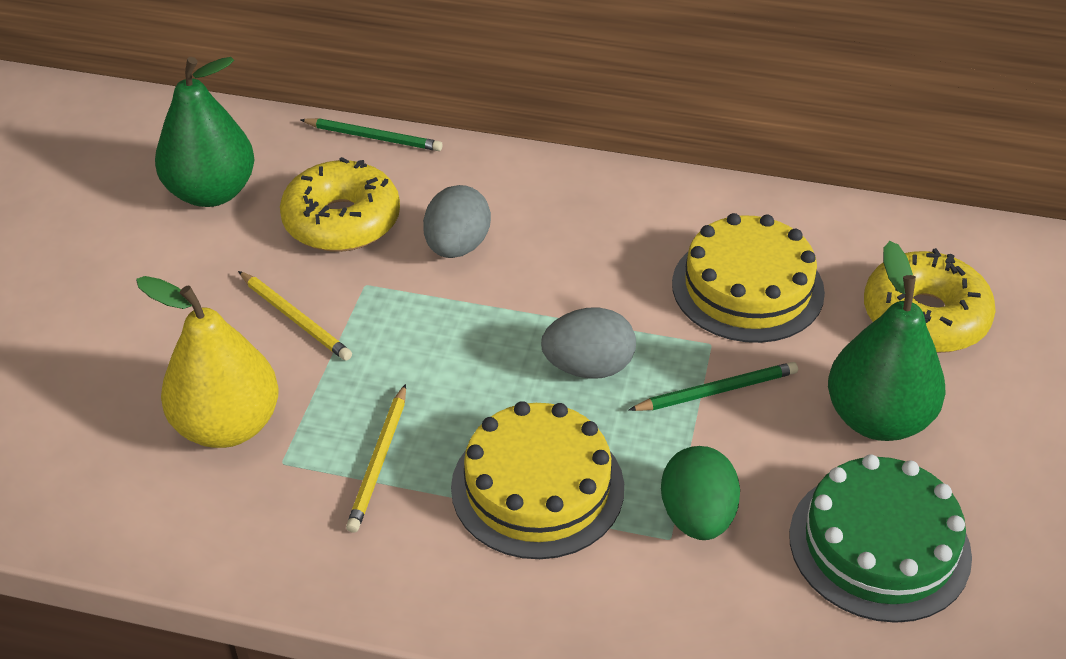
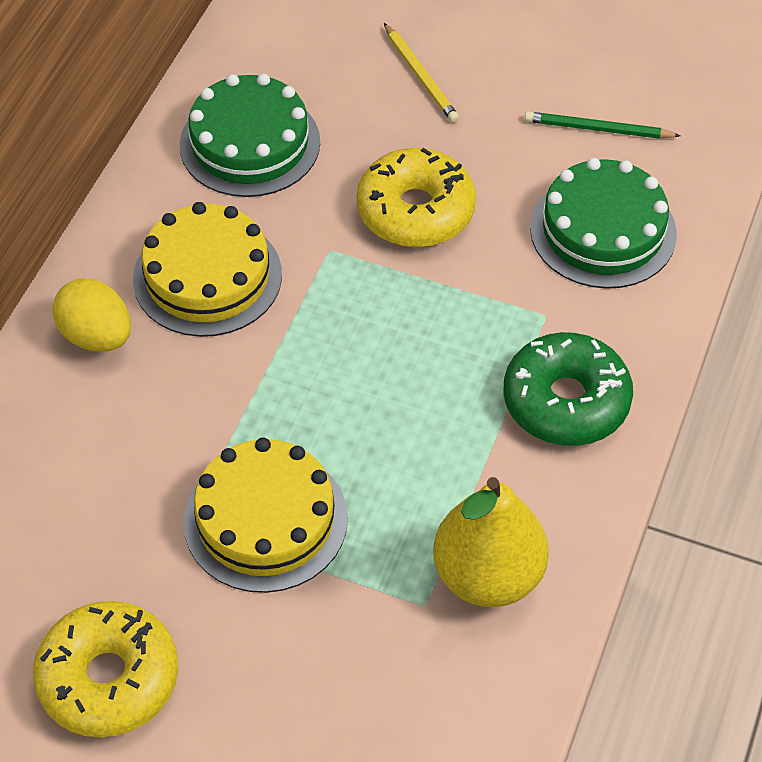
green cake: [789,454,972,623] = 1 -> [180,74,320,197] [530,158,677,289] = 2
green donut: none = 0 -> [504,332,633,446] = 1
green egg: [661,446,740,540] = 1 -> none = 0
green pear: [155,57,255,207] [828,241,945,441] = 2 -> none = 0
green pencil: [300,118,442,151] [629,362,798,411] = 2 -> [525,111,681,139] = 1
grey egg: [423,185,491,258] [541,308,636,379] = 2 -> none = 0
yellow egg: none = 0 -> [52,279,131,352] = 1
yellow pencil: [238,271,352,361] [346,384,406,533] = 2 -> [384,23,459,123] = 1

